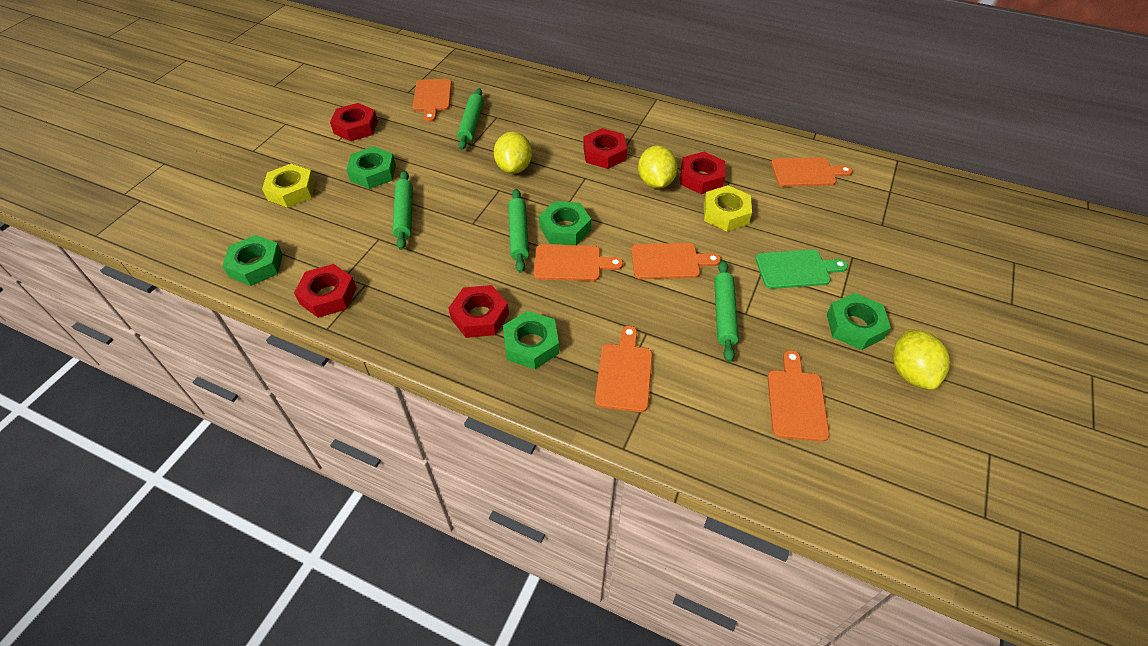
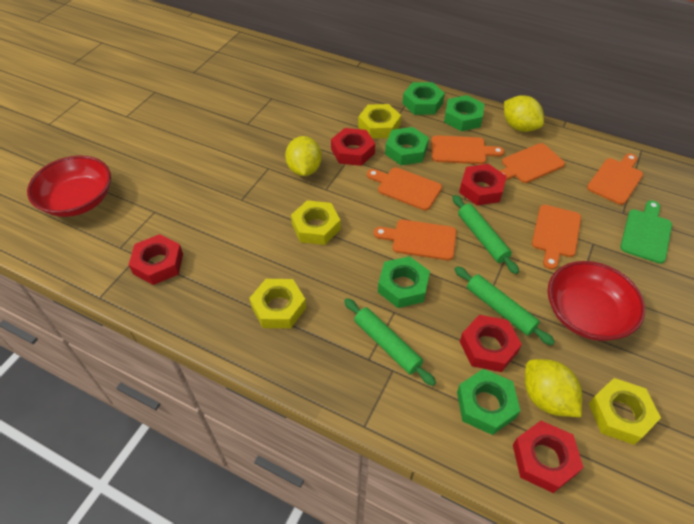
green rolling pin: [393,171,413,250] [457,88,483,150] [508,189,529,273] [714,260,739,362] = 4 -> [344,298,436,386] [452,195,519,274] [454,266,555,345] = 3
red bowl: none = 0 -> [27,156,111,217] [548,261,645,341] = 2
yellow nut: [262,164,315,208] [704,185,752,231] = 2 -> [249,279,306,328] [291,200,341,245] [358,104,401,139] [589,378,661,445] = 4

